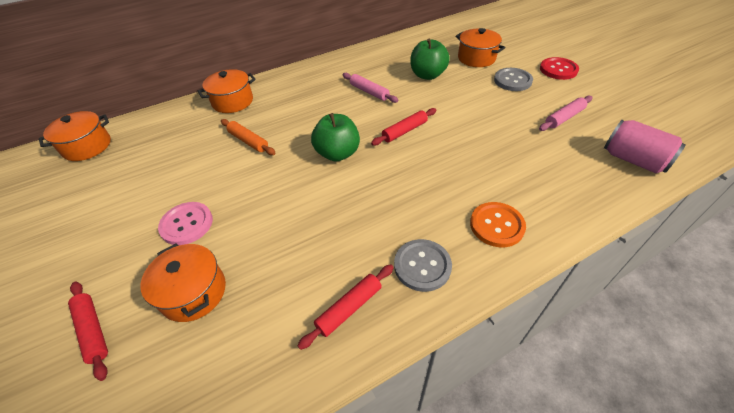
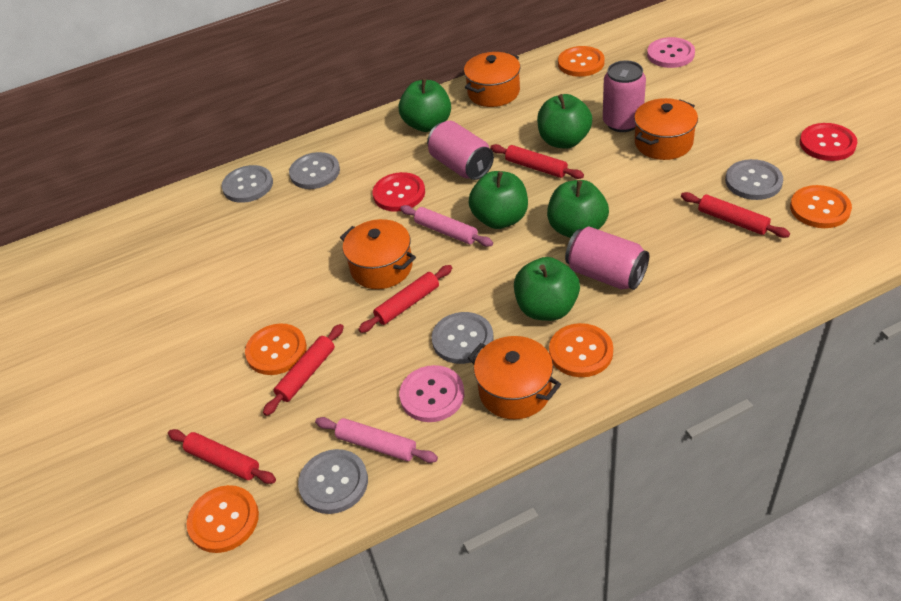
green apple: [311,113,360,161] [411,39,450,80] = 2 -> [399,79,451,132] [468,171,528,229] [514,257,580,321] [537,94,592,149] [547,180,609,238] = 5
grey button: [394,239,452,292] [494,68,533,91] = 2 -> [222,165,273,203] [289,152,340,189] [298,449,368,514] [431,312,494,364] [725,159,783,200] = 5
orange button: [470,202,526,248] = 1 -> [187,485,259,553] [245,323,307,375] [549,323,613,377] [558,46,605,77] [790,185,852,228] = 5
orange rolling pin: [221,119,276,155] = 1 -> none = 0
pink button: [158,202,213,245] = 1 -> [399,365,464,422] [647,37,695,68] = 2
pink can: [604,120,686,173] = 1 -> [427,121,494,180] [565,227,649,290] [603,60,646,132] = 3
red button: [540,57,579,80] = 1 -> [373,172,425,212] [800,123,857,161] = 2
red rolling pin: [68,282,108,381] [297,264,394,350] [371,108,436,146] = 3 -> [168,429,276,484] [263,324,344,416] [358,265,452,333] [490,144,584,179] [681,192,790,238] = 5

